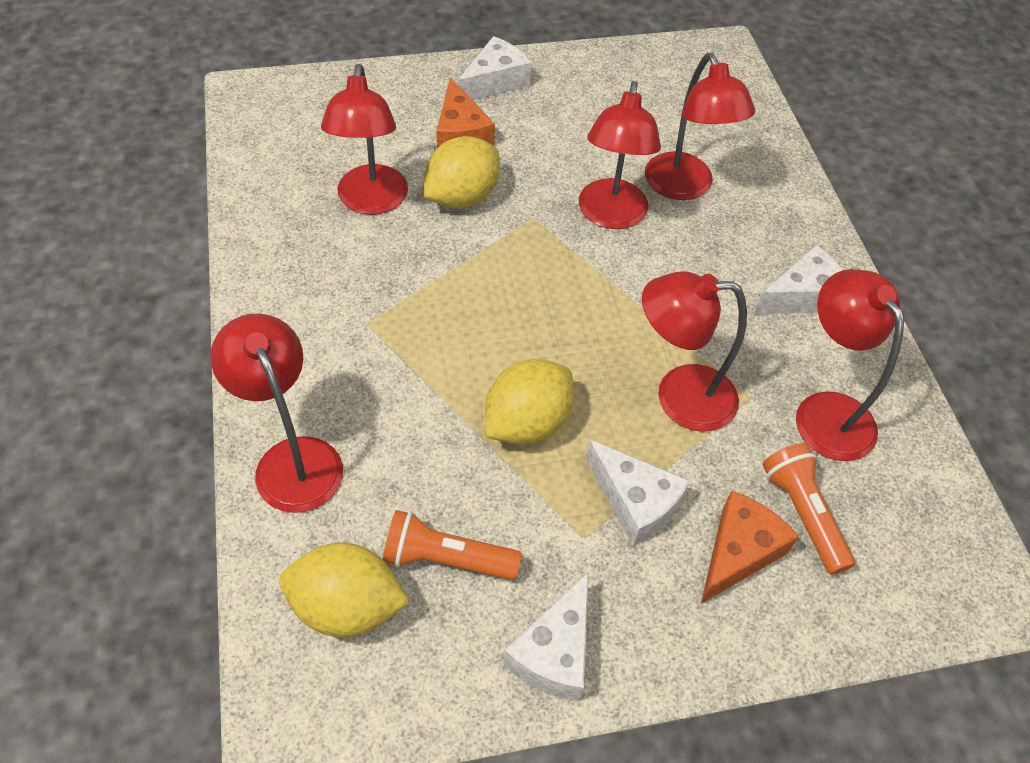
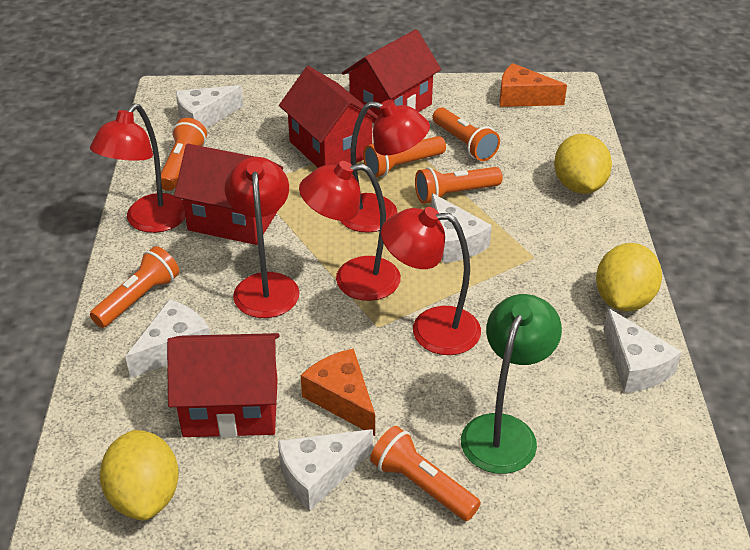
green lamp: none = 0 -> [461,294,562,474] = 1
orange flashlight: [383,510,522,580] [763,443,855,575] = 2 -> [90,246,179,328] [161,118,207,191] [363,136,446,177] [370,426,481,521] [415,167,503,204] [433,108,500,161] = 6
red house: none = 0 -> [167,333,280,438] [174,144,283,245] [279,66,378,168] [342,29,441,123] = 4
red lamp: [210,314,343,513] [321,64,408,215] [579,81,661,229] [642,271,747,432] [645,53,755,200] [796,269,904,461] = 6 -> [90,103,186,233] [225,157,299,318] [299,161,401,301] [340,100,430,233] [381,207,481,355] = 5
white cheese: [458,36,532,100] [503,573,588,701] [585,439,690,546] [754,245,843,314] = 4 -> [125,299,210,378] [175,85,244,128] [278,429,373,511] [431,193,492,263] [603,308,682,393] = 5

